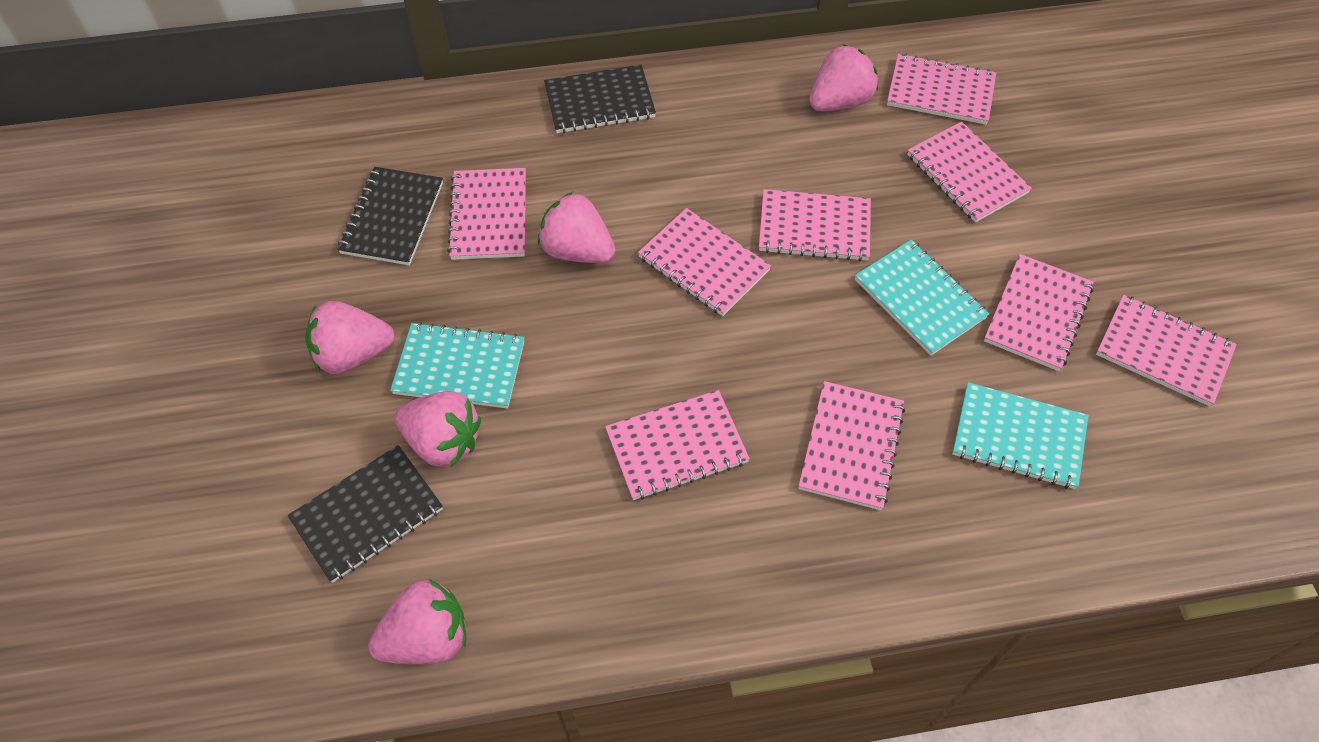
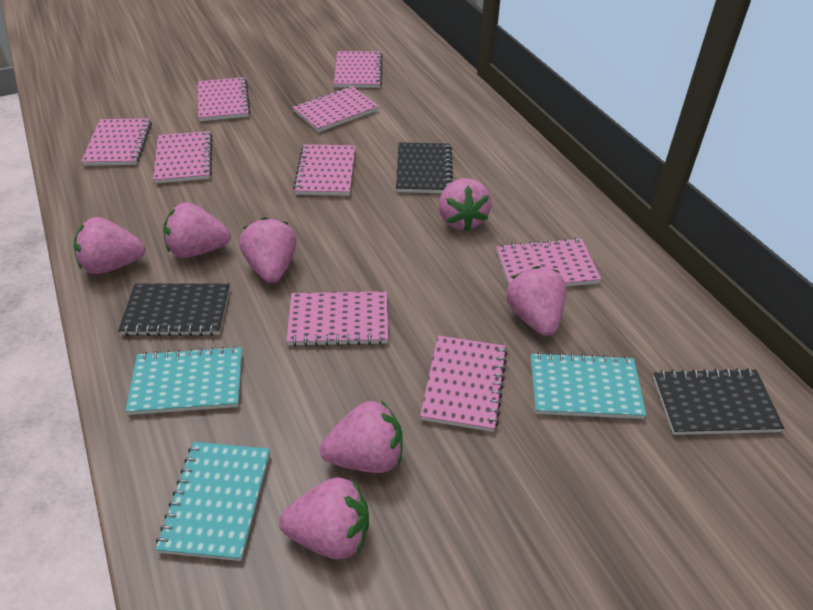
pink strawberry: [305,301,395,374] [368,579,466,664] [395,391,481,468] [538,192,615,263] [809,44,878,111] = 5 -> [73,217,146,274] [163,202,231,258] [239,217,297,283] [279,477,369,559] [320,401,403,473] [439,178,492,231] [506,266,566,336] = 7

